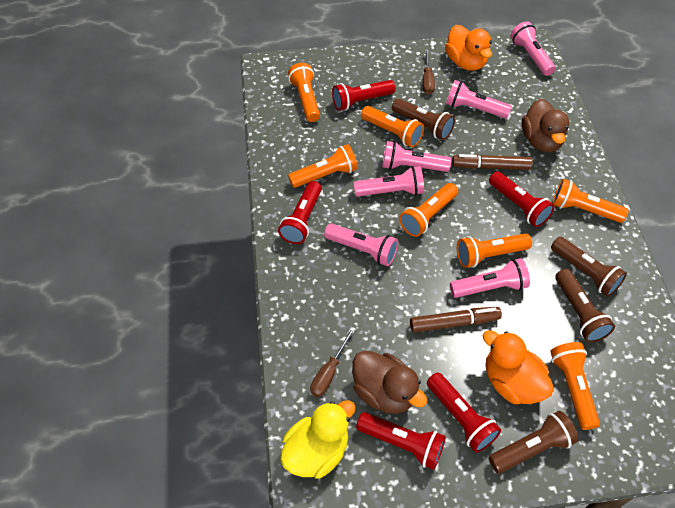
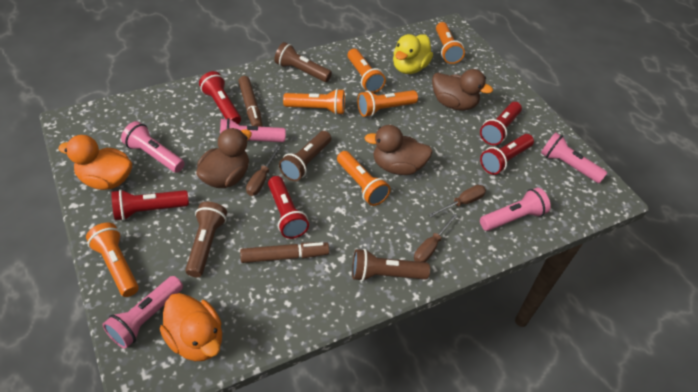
brown duck: [352,351,427,414] [522,99,569,152] = 2 -> [196,128,252,188] [364,125,433,175] [432,69,493,111] = 3
brown screwdriver: [310,327,356,397] [423,50,435,94] = 2 -> [246,146,281,196] [414,213,458,262] [428,185,486,217] = 3
orange flashlight: [288,63,320,122] [288,144,358,188] [361,106,424,148] [399,183,458,237] [457,233,532,268] [550,342,600,430] [552,179,628,223] = 7 -> [86,223,139,297] [283,89,345,115] [337,151,391,206] [347,49,386,93] [357,90,418,117] [436,22,465,64] = 6
pink flashlight: [324,223,398,266] [353,166,424,197] [382,141,452,172] [446,80,512,119] [450,258,530,298] [510,21,556,76] = 6 -> [103,276,183,349] [121,121,185,173] [220,118,286,142] [480,187,551,231] [541,132,607,183] = 5

